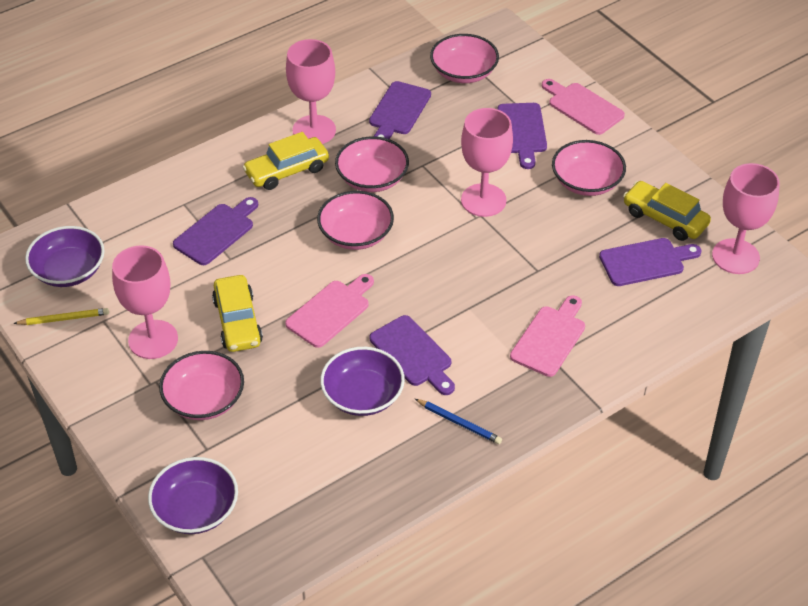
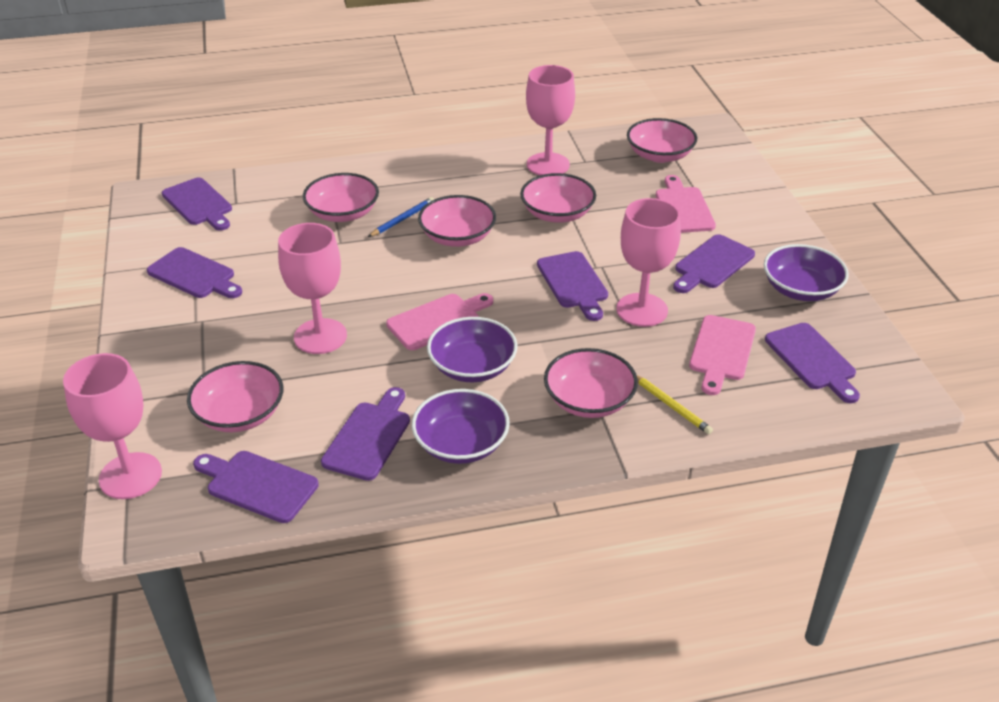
pink bowl: [159,351,244,420] [317,191,394,250] [335,136,409,192] [430,34,499,83] [552,140,626,196] = 5 -> [187,361,283,432] [303,173,379,222] [418,195,496,247] [520,173,596,223] [544,348,638,418] [627,118,697,163] = 6
purple cutting board: [173,197,258,265] [369,81,431,139] [370,315,455,395] [497,103,547,169] [599,238,702,286] = 5 -> [147,247,242,298] [162,178,232,231] [193,451,319,523] [321,387,410,481] [537,251,608,321] [673,234,755,293] [765,323,860,403] = 7
yellow car: [212,275,263,352] [243,132,329,190] [623,181,711,241] = 3 -> none = 0

